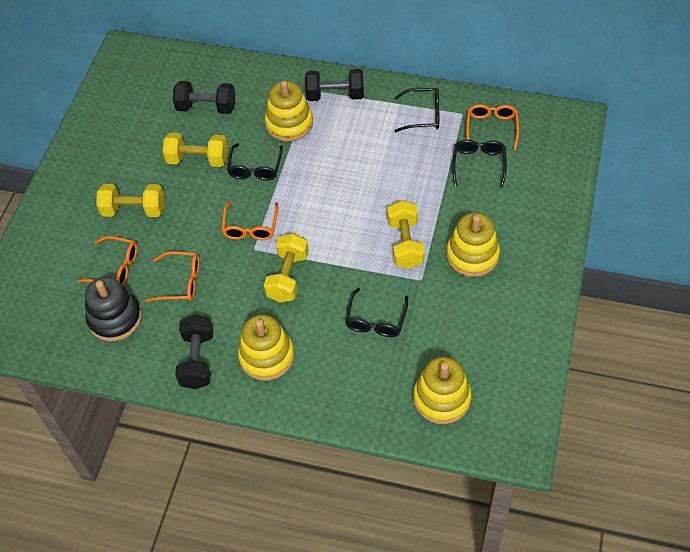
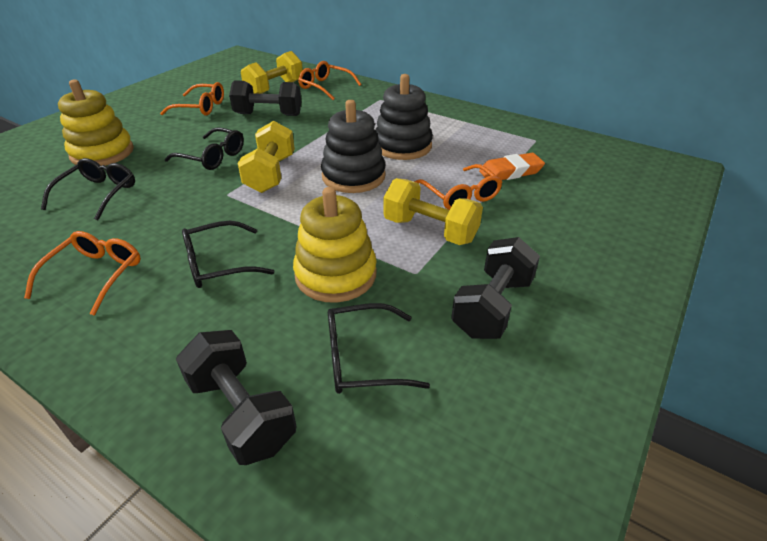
black stacking toy: [85,277,142,342] = 1 -> [321,100,386,193] [375,74,433,160] = 2
orange eraser: none = 0 -> [479,153,545,180] = 1
yellow dumbbell: [96,184,164,217] [163,132,228,167] [264,233,309,302] [387,200,425,269] = 4 -> [237,121,295,193] [241,51,303,94] [383,178,483,245] = 3
yellow stacking toy: [238,315,294,381] [265,81,313,142] [413,357,472,424] [446,212,500,277] = 4 -> [58,80,134,166] [293,187,377,303] = 2

